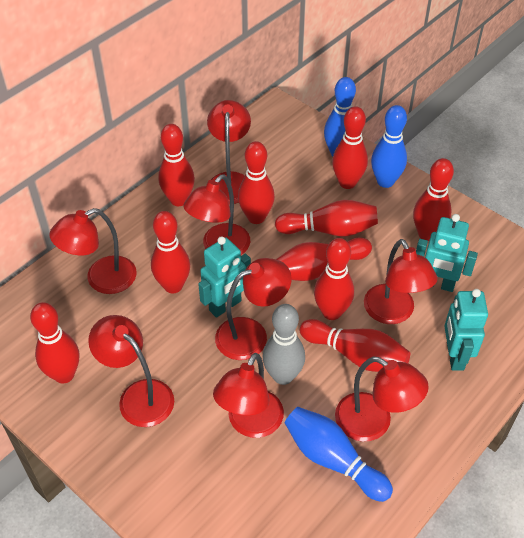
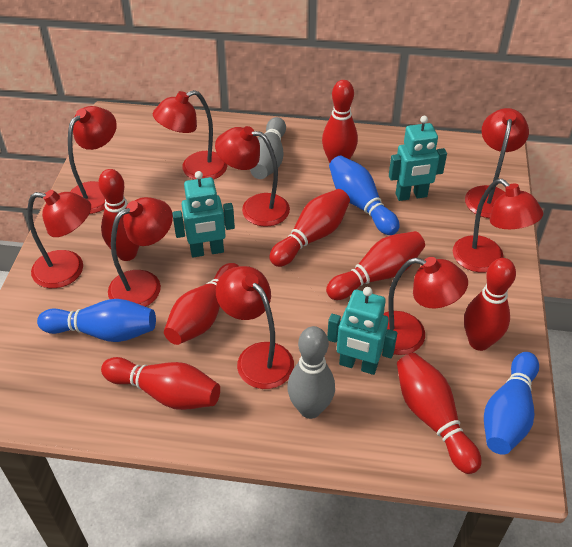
grey bowling pin: [263,304,305,385] = 1 -> [250,117,286,179] [287,326,335,419] = 2
red bowling pin: [30,302,79,383] [151,211,190,293] [158,124,195,206] [238,141,275,224] [275,200,378,236] [276,237,372,281] [300,319,410,372] [314,238,354,320] [332,106,368,189] [413,158,454,241] = 10 -> [98,169,139,261] [101,357,220,410] [164,263,239,345] [269,189,350,267] [322,80,358,163] [326,231,425,300] [397,353,481,474] [464,258,516,351] = 8
red lamp: [49,208,137,294] [88,315,174,427] [183,174,250,255] [207,100,251,204] [213,353,284,438] [215,258,292,360] [335,356,429,442] [364,239,438,324] = 8 -> [28,190,91,288] [68,106,117,214] [108,197,173,307] [153,90,228,180] [215,126,290,227] [216,266,294,389] [383,257,468,355] [453,179,543,272] [465,108,529,218] = 9

